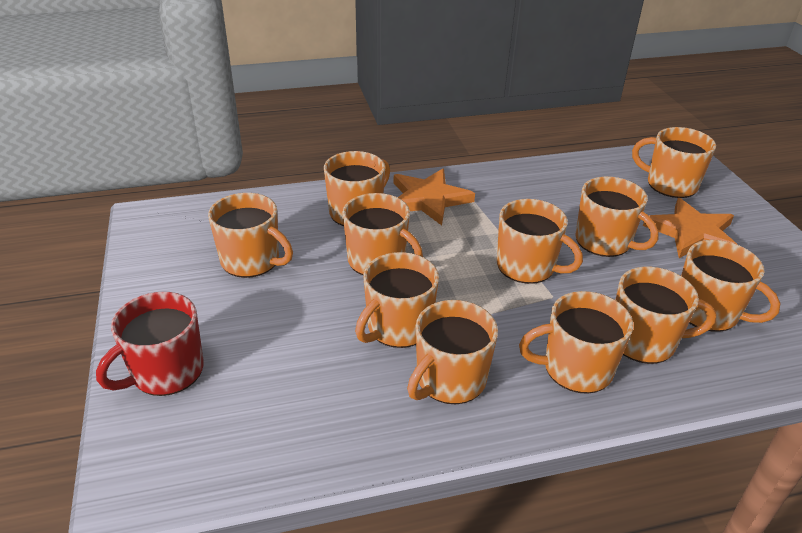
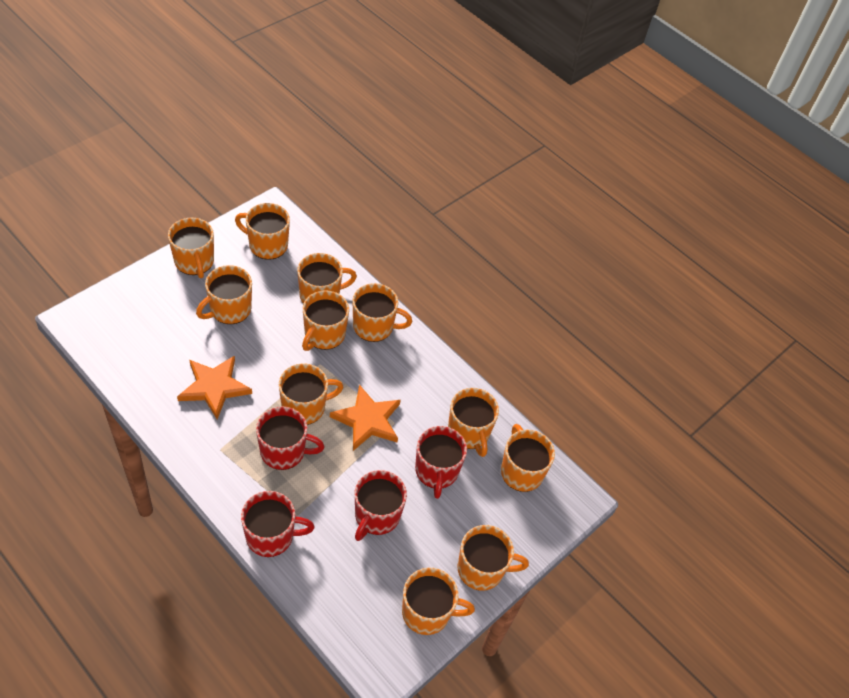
red mug: [96,292,204,396] = 1 -> [241,491,315,557] [256,407,325,470] [355,470,407,541] [415,426,467,499] = 4

